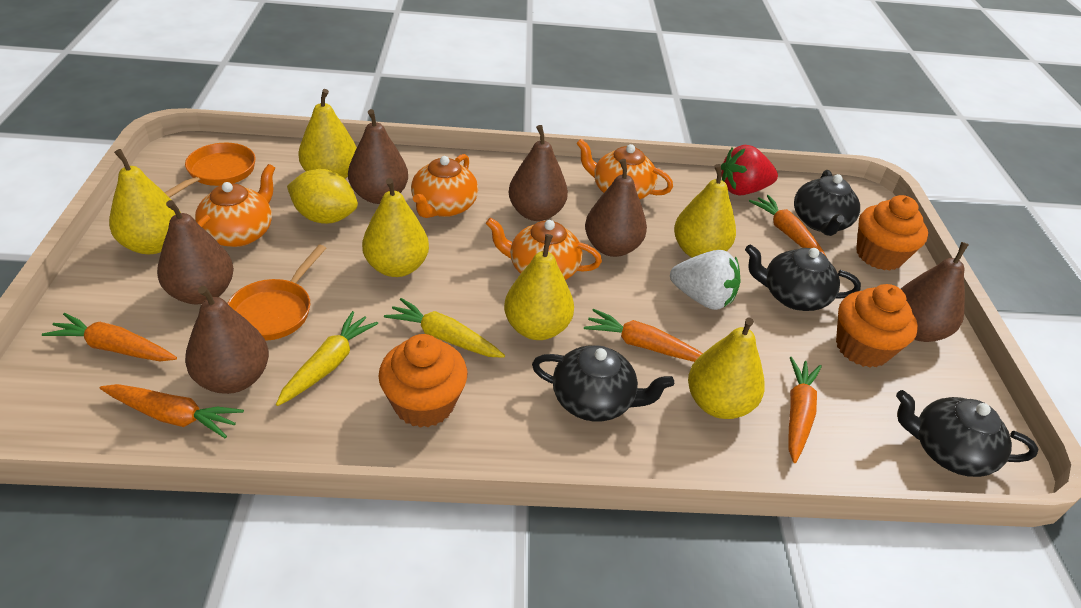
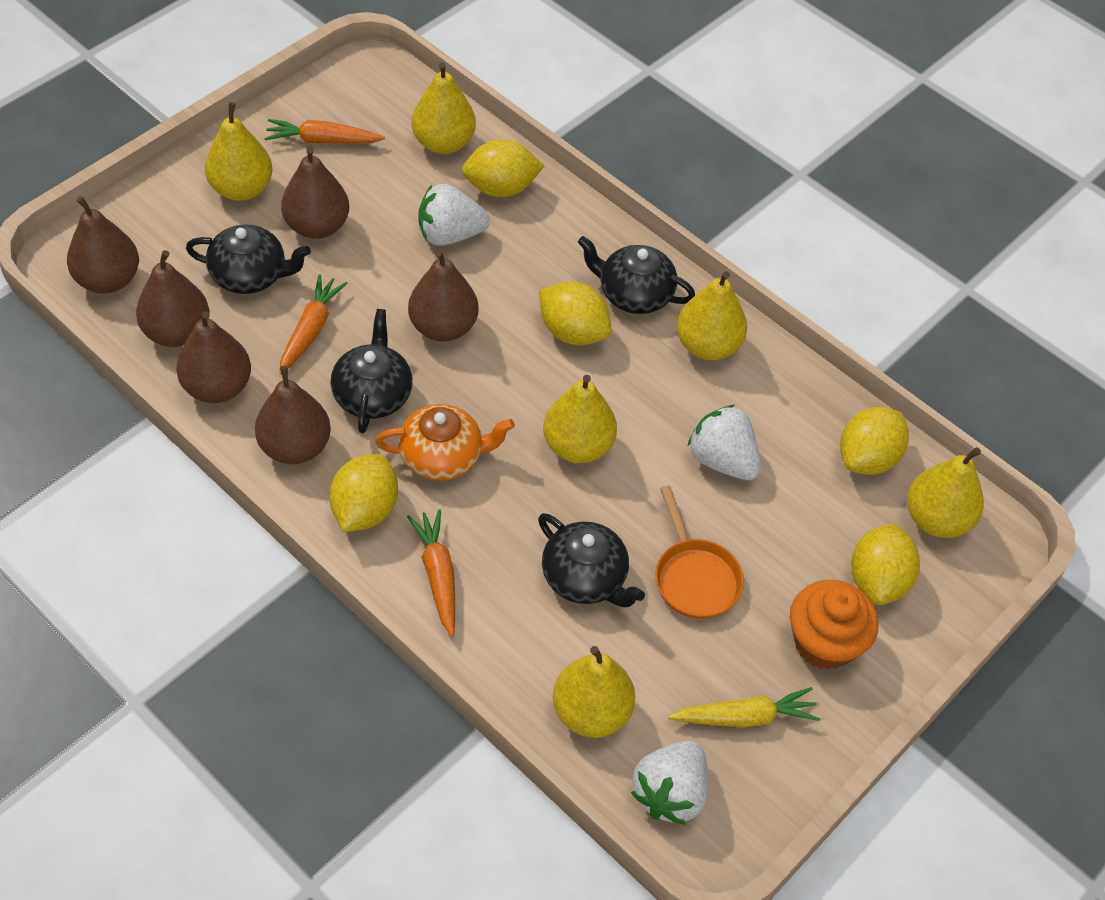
orange carrot: [42,313,177,361] [100,384,244,439] [584,309,703,362] [749,195,826,256] [788,357,822,463] = 5 -> [264,119,385,144] [279,274,348,375] [407,509,455,637] = 3
orange cupcake: [378,334,467,428] [836,284,918,367] [856,195,928,271] = 3 -> [790,580,879,670] = 1
orange pan: [164,143,256,198] [227,245,326,341] = 2 -> [655,486,744,619] = 1
orange teapot: [195,164,275,247] [411,154,478,218] [486,217,602,280] [576,139,673,199] = 4 -> [375,404,515,481] = 1
red strawberry: [721,145,778,196] = 1 -> none = 0
white strawberry: [670,250,740,310] = 1 -> [418,184,490,246] [631,741,708,825] [688,405,761,480] = 3
yellow carrot: [276,311,378,406] [384,298,505,358] = 2 -> [668,687,820,727] = 1
yellow lemon: [287,169,358,224] = 1 -> [329,454,398,532] [462,139,544,197] [539,282,611,345] [840,407,909,475] [851,523,920,605] = 5

